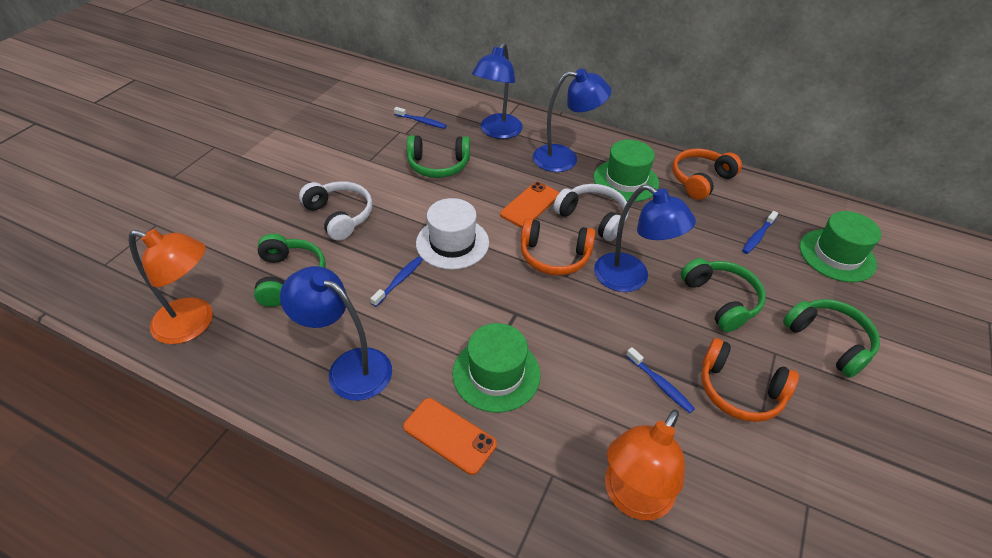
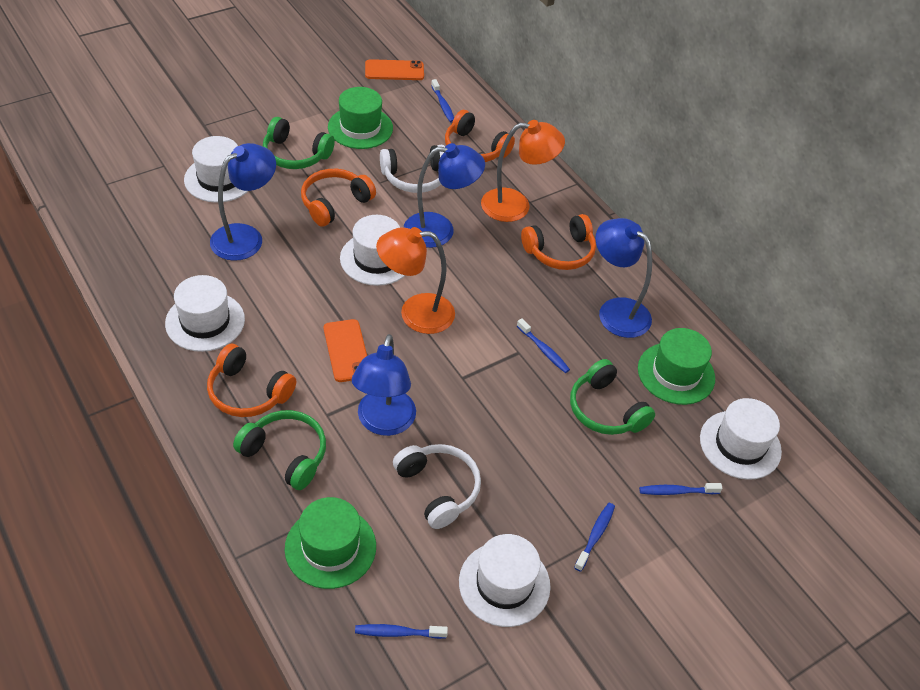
blue toothbrush: [370,257,423,307] [394,107,447,129] [626,347,695,413] [742,211,778,254] = 4 -> [355,624,448,639] [431,79,454,123] [517,318,570,373] [574,503,615,572] [639,483,723,495] = 5
green headphones: [254,234,326,307] [407,135,470,178] [681,258,766,332] [783,299,880,378] = 4 -> [233,410,326,490] [263,117,335,169] [570,359,655,435] = 3
orange headphones: [521,218,596,276] [672,148,742,200] [701,338,799,422] = 3 -> [207,344,296,417] [301,169,376,226] [445,110,515,162] [521,214,596,270] = 4
white hat: [416,198,489,270] = 1 -> [165,275,245,352] [184,136,248,203] [340,215,406,286] [459,534,551,627] [700,398,782,480] = 5

